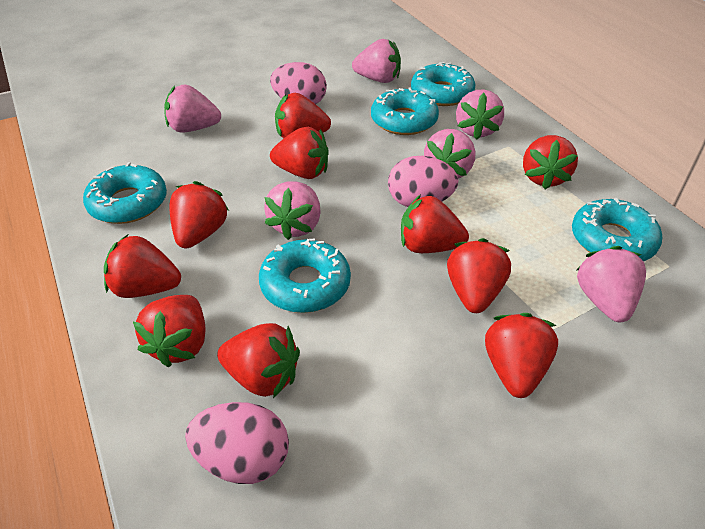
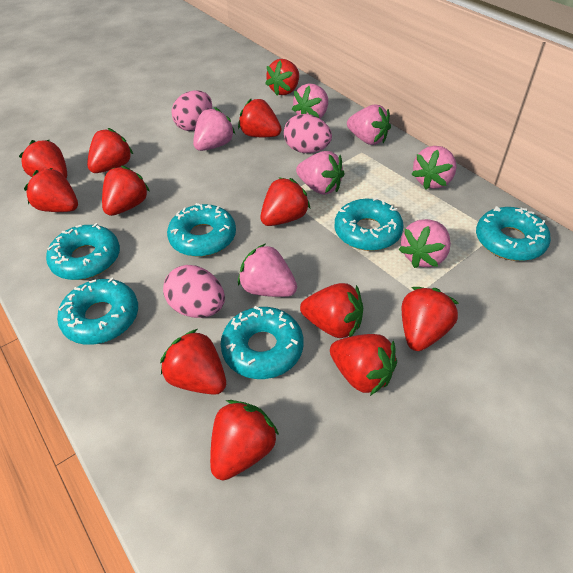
pink strawberry: [164,84,221,132] [264,182,321,240] [352,39,401,83] [424,129,476,179] [456,89,504,140] [576,246,646,322] = 6 -> [193,107,235,151] [238,243,297,297] [292,83,328,119] [296,151,345,195] [347,105,391,145] [398,219,451,268] [411,146,457,189] = 7
red strawberry: [104,234,181,298] [133,295,205,368] [169,181,229,249] [217,323,300,398] [270,127,329,179] [275,93,331,138] [401,195,469,253] [447,238,511,313] [485,313,558,398] [523,135,578,189] = 10 -> [19,140,67,178] [24,168,78,212] [87,128,133,173] [102,166,150,216] [160,329,226,395] [210,400,279,480] [238,99,282,137] [260,177,310,226] [265,59,299,96] [300,283,363,338] [330,334,397,396] [402,287,459,351] = 12
turquoise donut: [83,162,167,224] [259,238,351,313] [371,87,439,135] [411,62,475,106] [572,198,662,261] = 5 -> [46,223,120,280] [57,277,138,345] [167,203,236,257] [221,306,303,379] [335,198,404,251] [476,206,551,261] = 6

